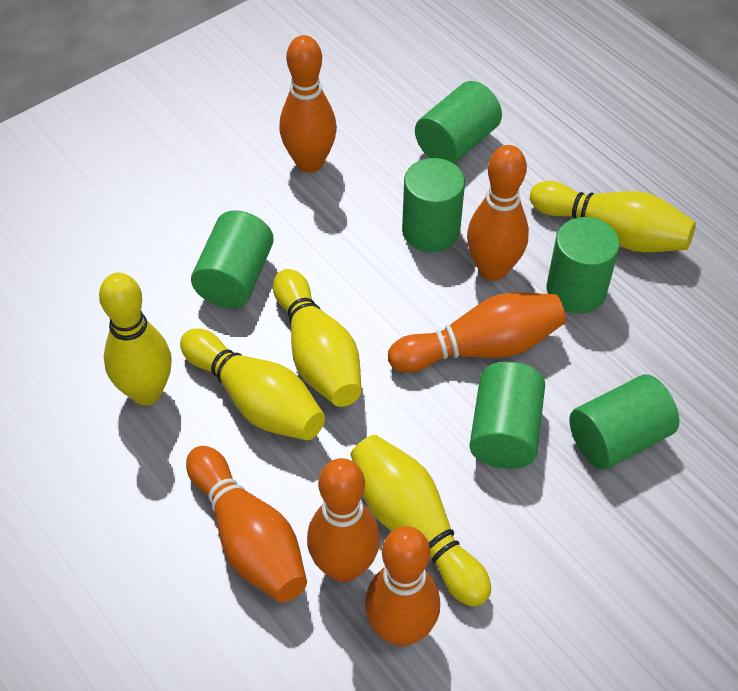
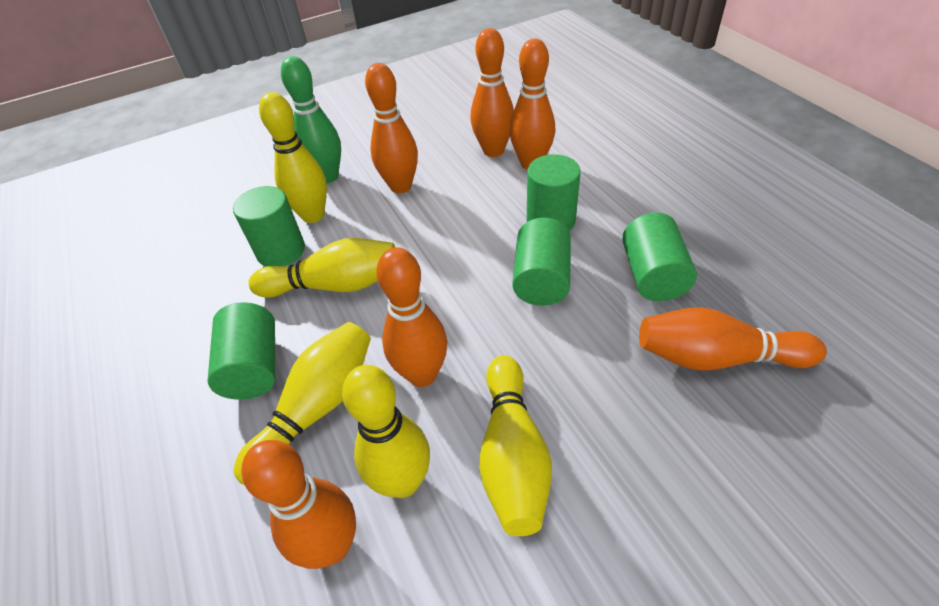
green bowling pin: none = 0 -> [281,56,341,183] = 1
green cylinder: [191,210,274,308] [402,158,465,252] [415,81,502,164] [469,362,545,469] [547,217,620,314] [569,375,679,470] = 6 -> [207,302,275,400] [233,186,305,267] [513,218,571,306] [527,154,581,231] [622,212,697,301] = 5

